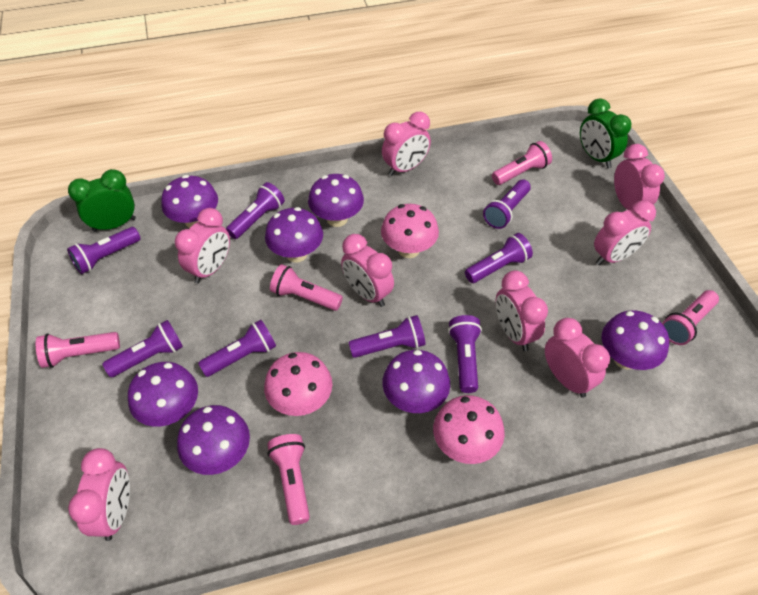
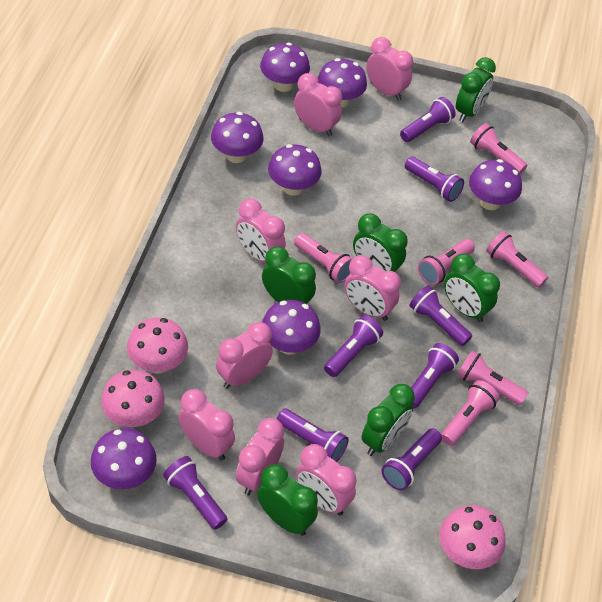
green clock: [68,169,136,232] [580,98,631,168] = 2 -> [257,464,318,536] [262,246,316,304] [353,213,408,272] [361,384,415,456] [444,254,500,323] [456,57,496,122] = 6
pink flashlight: [36,332,120,368] [267,434,310,525] [270,264,343,311] [492,141,552,185] [662,290,719,345] = 5 -> [294,233,352,283] [418,239,475,285] [441,380,500,446] [457,350,528,405] [470,123,527,174] [486,231,548,288] = 6

